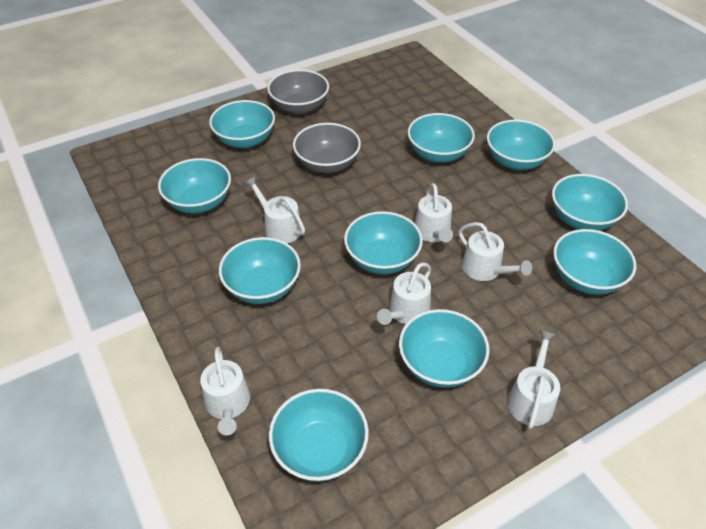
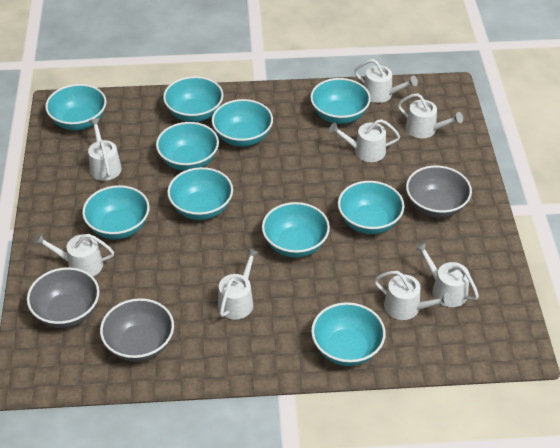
grey bowl: [267,69,329,115] [293,123,361,173] = 2 -> [27,267,99,328] [100,298,174,362] [406,165,472,218] = 3
white watering can: [200,347,250,435] [244,176,305,243] [377,263,431,325] [415,183,453,242] [458,222,532,281] [507,330,560,429] = 6 -> [34,233,114,276] [88,118,122,181] [218,248,259,320] [329,119,400,162] [354,59,418,103] [374,271,452,320] [398,93,463,138] [415,242,479,307] = 8

